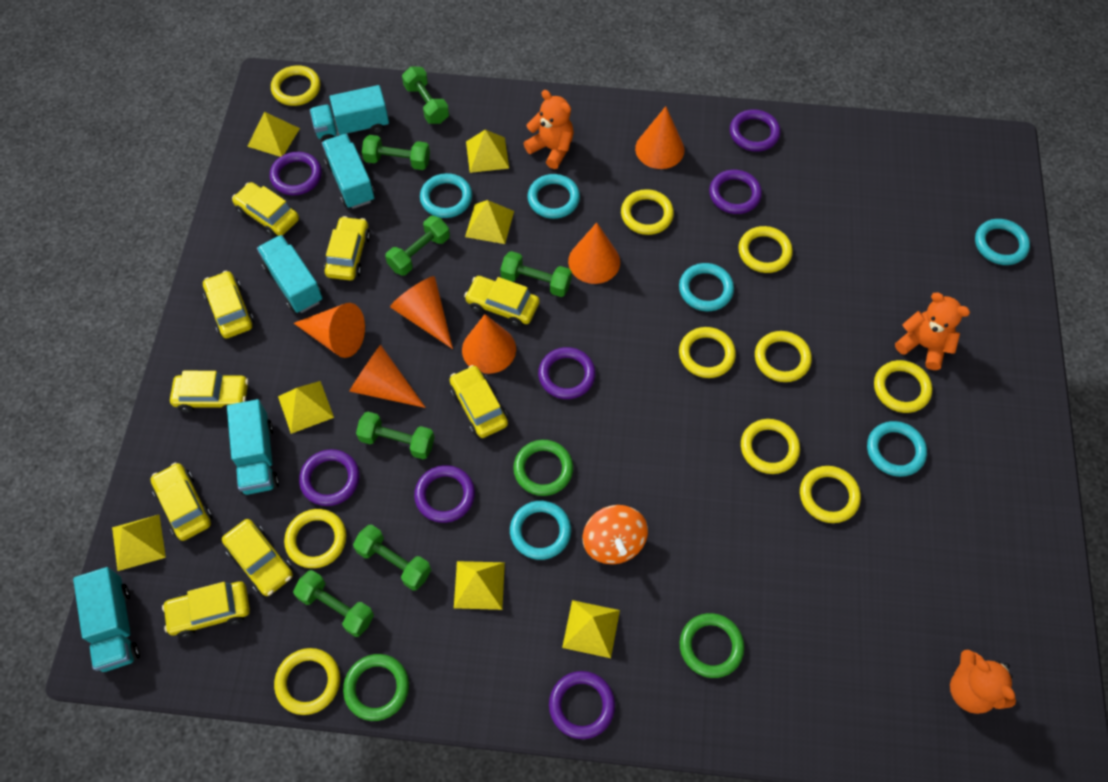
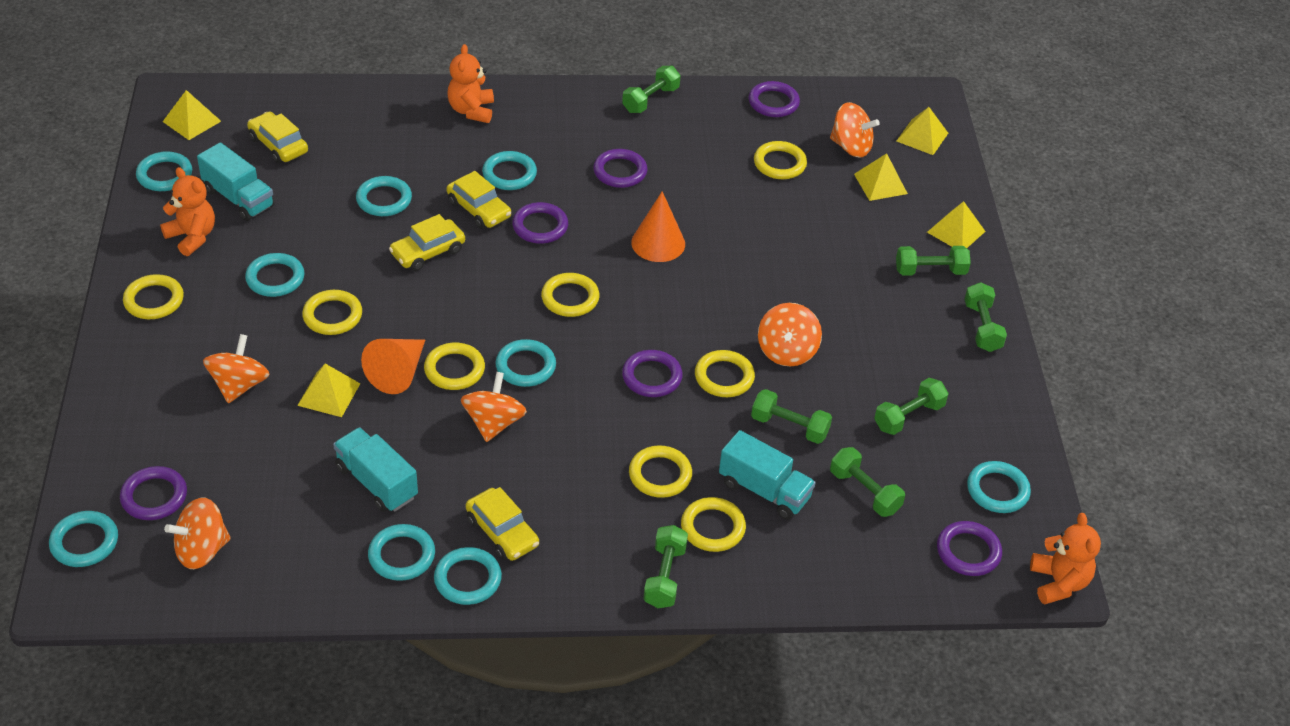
green ring: [343,654,409,721] [513,440,573,496] [680,613,744,678] = 3 -> none = 0
orange cone: [294,303,365,358] [349,345,426,408] [390,276,453,349] [462,314,516,374] [568,223,620,284] [635,106,684,169] = 6 -> [361,339,425,394] [631,191,685,262] = 2
orange spinning top: [582,505,648,564] = 1 -> [164,498,230,569] [203,334,270,403] [461,372,527,442] [758,303,822,366] [830,102,880,158] = 5
purple ring: [270,152,322,195] [299,449,360,506] [414,465,475,523] [538,347,596,399] [549,671,615,739] [709,170,762,214] [730,109,781,152] = 7 -> [120,466,187,520] [512,202,568,244] [593,149,647,188] [622,350,683,397] [749,81,800,117] [937,521,1002,576] = 6
turquoise ring: [420,173,472,218] [510,501,571,560] [528,174,580,219] [679,263,734,311] [867,421,927,477] [975,219,1030,265] = 6 -> [49,511,118,567] [136,151,192,191] [245,253,305,297] [356,176,412,216] [368,524,435,581] [434,547,502,605] [482,151,537,190] [496,339,556,387] [967,461,1031,513] = 9
turquoise truck: [73,567,140,672] [227,399,279,495] [257,235,323,313] [310,85,389,142] [322,134,375,209] = 5 -> [197,142,275,221] [333,427,418,512] [719,430,816,520] = 3
yellow car: [150,463,213,541] [162,581,250,638] [170,371,248,413] [203,271,254,338] [222,519,293,596] [232,182,299,237] [324,216,370,280] [449,365,508,438] [464,276,540,327] = 9 -> [247,112,308,163] [389,214,465,271] [447,171,511,229] [466,487,539,561] = 4
yellow pyramid: [112,515,166,571] [247,112,300,157] [278,381,334,434] [454,561,505,610] [465,200,514,244] [466,130,509,173] [562,600,620,658] = 7 -> [163,90,221,140] [297,364,360,417] [854,153,908,201] [897,107,948,155] [927,201,986,248] = 5
yellow ring: [271,65,321,106] [274,648,340,715] [284,509,346,568] [621,189,674,235] [679,327,736,378] [738,226,793,273] [741,419,800,474] [755,331,812,382] [800,466,861,523] [874,360,932,413] = 10 -> [123,274,184,319] [302,290,362,335] [424,343,485,390] [541,273,600,317] [629,445,692,498] [681,497,746,552] [695,350,755,397] [754,141,807,179] = 8

